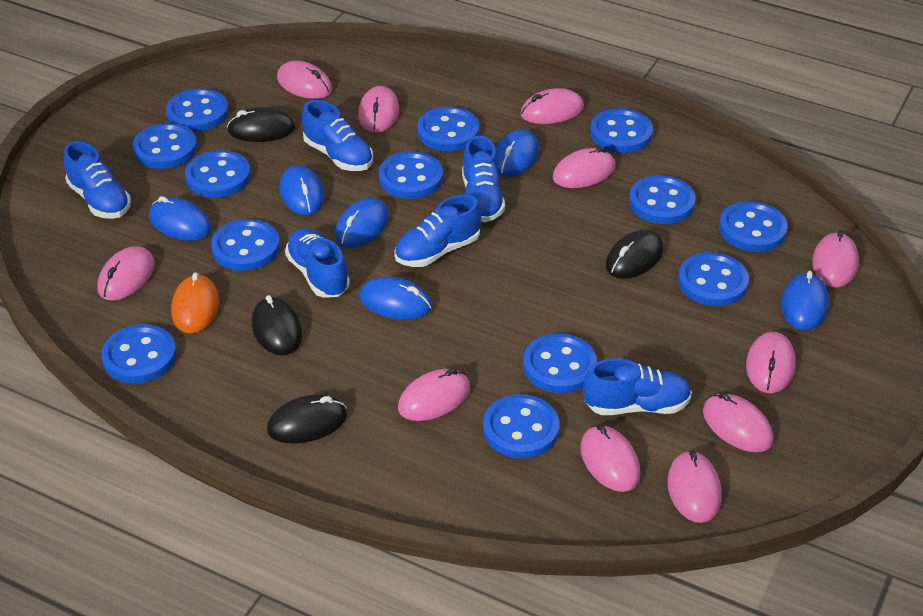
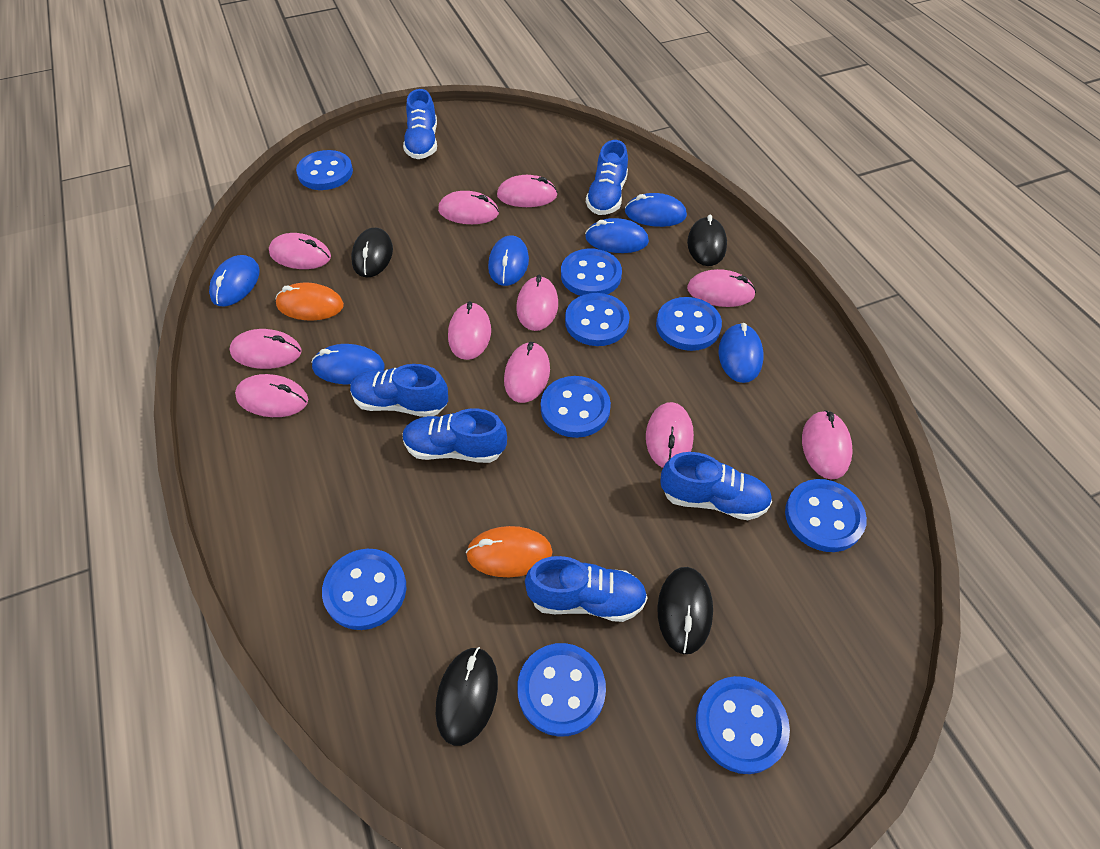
blue button: [101,324,176,383] [133,123,197,169] [166,88,229,132] [185,150,251,198] [211,219,280,271] [379,151,443,199] [417,107,479,151] [483,394,559,459] [523,333,597,393] [590,108,653,153] [629,175,696,224] [678,252,749,306] [719,201,787,252] = 13 -> [296,150,353,190] [322,549,406,630] [517,643,606,736] [541,376,611,438] [561,249,622,296] [565,293,630,346] [656,297,722,351] [696,676,790,774] [785,479,867,552] = 9
orange mouse: [171,272,219,333] = 1 -> [276,283,344,321] [466,526,553,577] = 2

